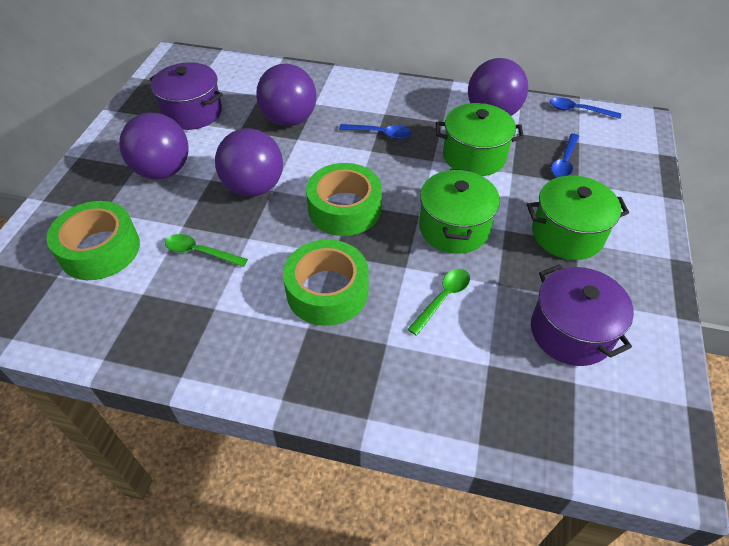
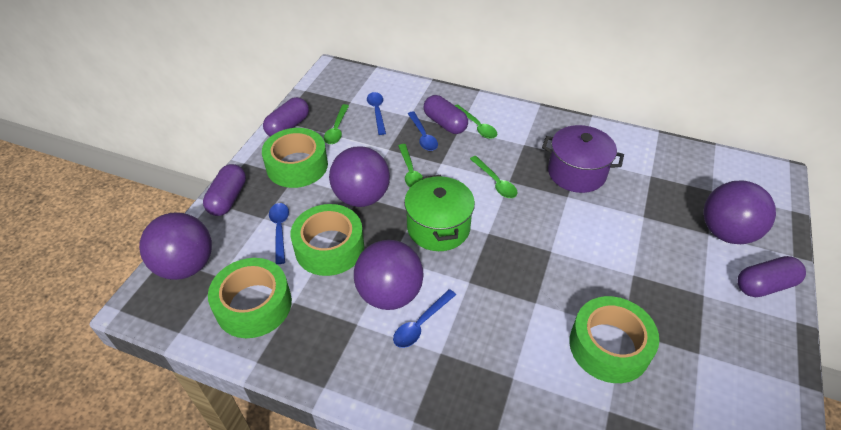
blue spoon: [339,124,412,139] [550,97,621,119] [551,133,579,177] = 3 -> [269,203,289,264] [367,92,386,135] [393,289,456,348] [408,111,438,151] = 4
green pot: [419,169,500,254] [436,103,524,176] [527,176,629,260] = 3 -> [404,175,475,251] = 1
green spoon: [165,234,248,267] [408,269,470,336] = 2 -> [324,104,349,144] [398,144,423,188] [454,104,497,139] [470,156,517,198] = 4
green tape: [47,201,140,280] [283,240,369,326] [306,163,382,236] = 3 -> [208,258,292,338] [262,128,328,188] [291,204,364,276] [569,296,659,383] = 4
purple capsule: none = 0 -> [203,164,246,216] [263,97,309,137] [423,95,468,134] [737,256,806,297] = 4
purple pot: [149,62,223,130] [531,265,634,366] = 2 -> [542,125,624,193] = 1

